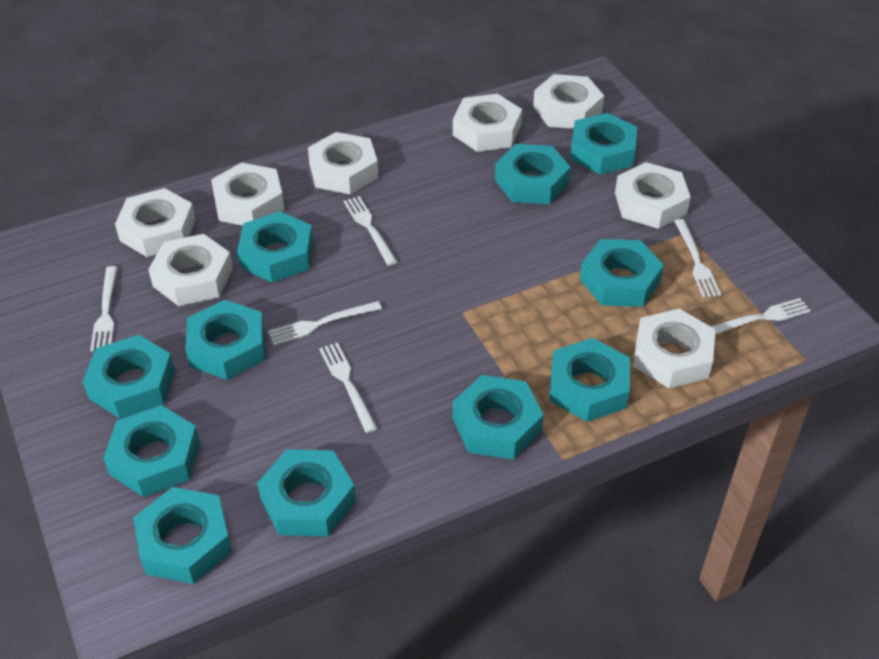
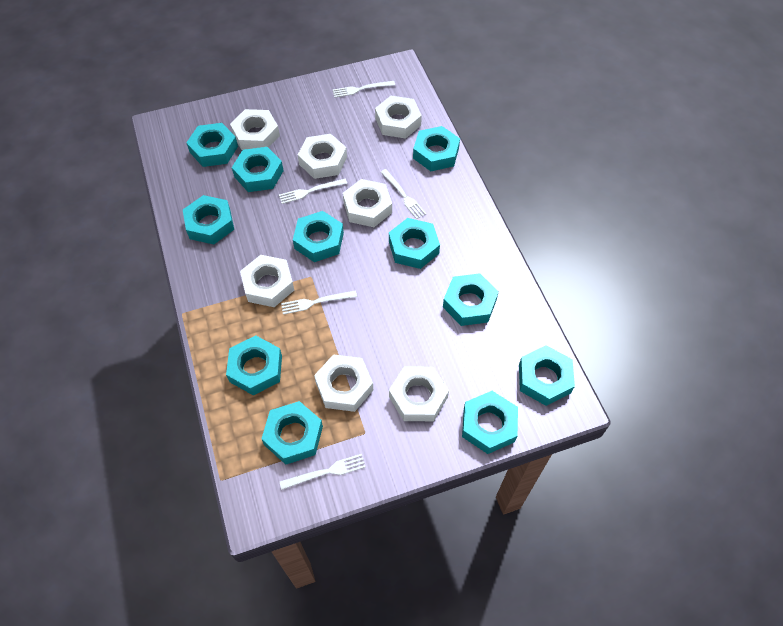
white fork: [90,266,118,352] [268,301,382,345] [319,343,378,433] [344,196,397,266] [674,219,721,297] [710,298,811,335] = 6 -> [279,179,347,204] [279,454,366,490] [281,290,357,315] [333,81,395,98] [381,169,427,219] = 5
white nut: [115,188,196,257] [148,234,233,306] [211,163,284,226] [308,132,378,195] [453,94,522,152] [533,74,604,129] [615,162,691,229] [633,309,715,388] = 8 -> [230,109,280,150] [240,255,294,307] [298,134,347,179] [314,354,373,412] [343,179,392,227] [375,96,422,139] [389,367,449,421] = 7

